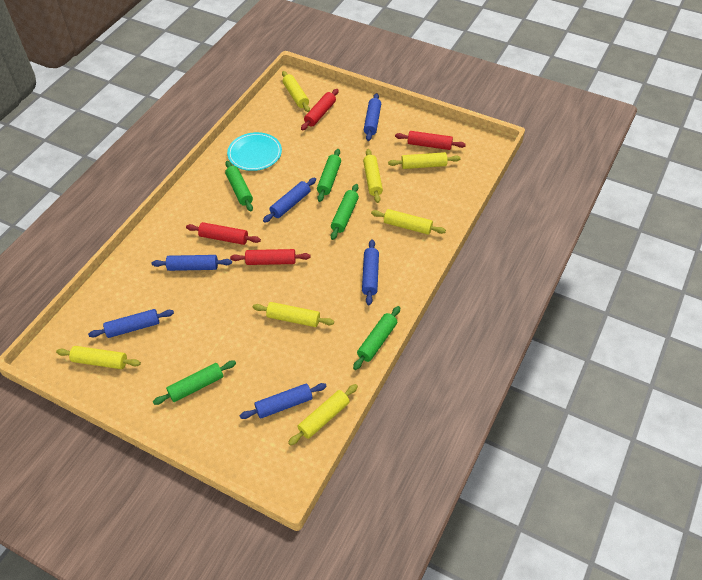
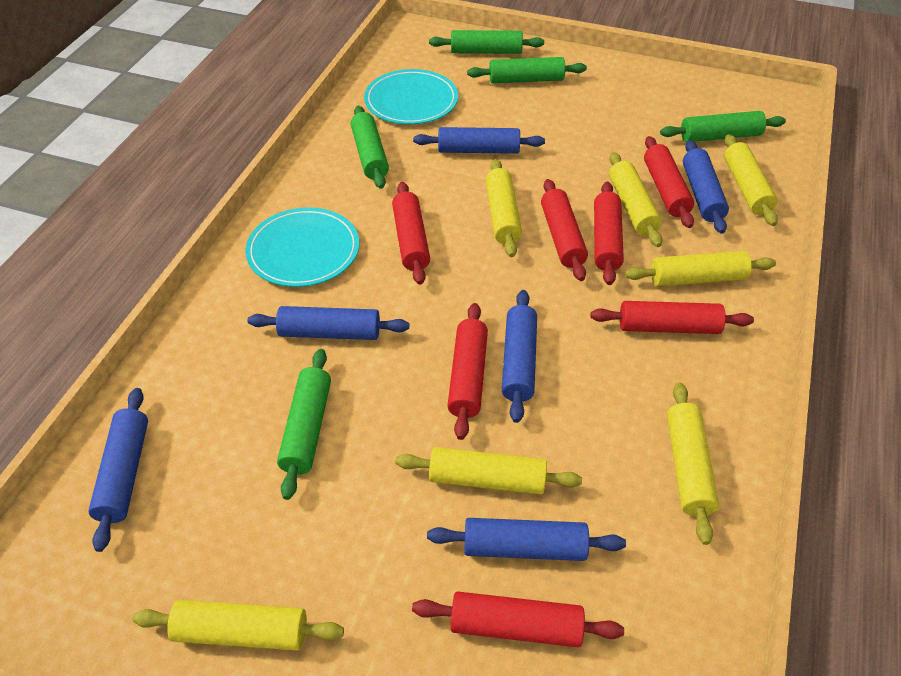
red rolling pin: [186,222,261,245] [230,249,310,265] [301,89,339,131] [395,131,466,150] = 4 -> [392,182,430,285] [412,591,624,647] [447,303,488,440] [541,179,588,281] [591,301,754,334] [594,182,624,285] [644,136,694,228] = 7
turquoise plate: [227,132,282,171] = 1 -> [245,207,359,287] [364,69,458,124] = 2

